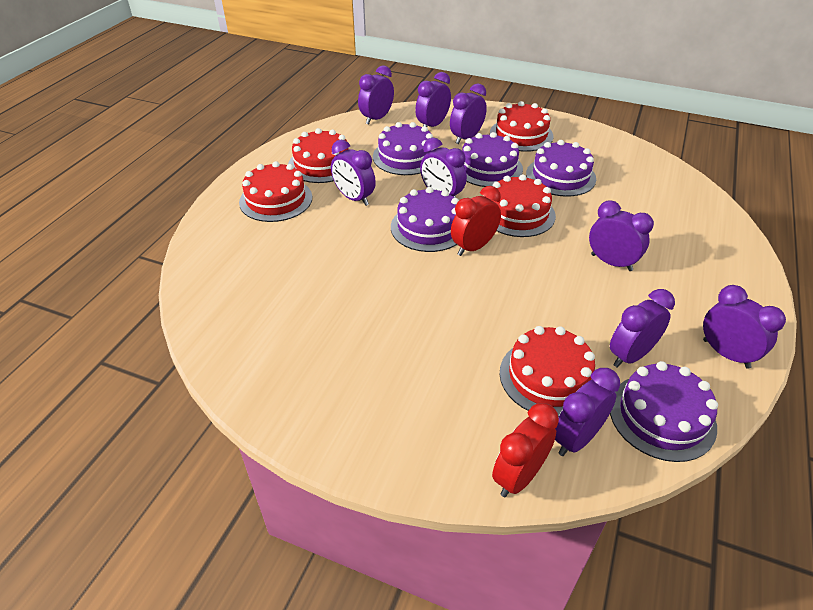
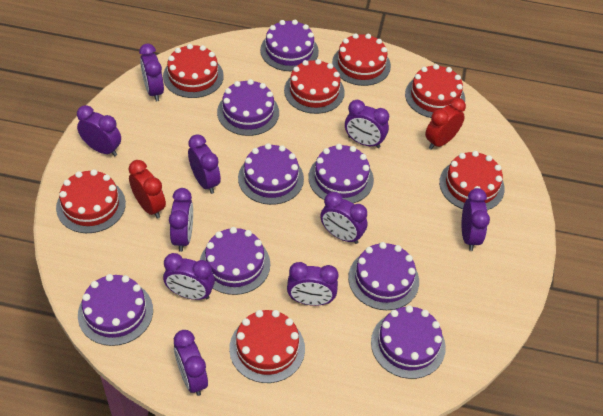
purple cake: [373,122,434,175] [391,187,459,252] [462,132,523,187] [526,140,596,197] [610,361,718,462] = 5 -> [78,274,153,346] [200,227,270,295] [217,79,279,136] [238,143,304,205] [260,20,319,71] [308,144,374,203] [348,242,419,310] [371,305,446,379] = 8
purple clock: [331,140,376,206] [358,65,394,125] [415,72,451,127] [420,138,467,198] [450,83,487,144] [555,368,620,456] [589,200,654,271] [610,289,675,368] [703,285,786,369] = 9 -> [77,105,121,156] [139,44,164,102] [163,253,215,300] [169,188,193,252] [174,330,208,396] [188,134,221,194] [287,262,338,306] [320,192,367,244] [345,100,389,148] [462,188,490,251] = 10
red cake: [239,161,312,222] [288,128,349,183] [490,101,554,152] [490,174,556,237] [500,326,595,416] = 5 -> [56,169,126,233] [163,44,224,98] [229,310,305,383] [284,59,345,114] [332,33,391,86] [405,64,465,118] [439,151,505,210] = 7

